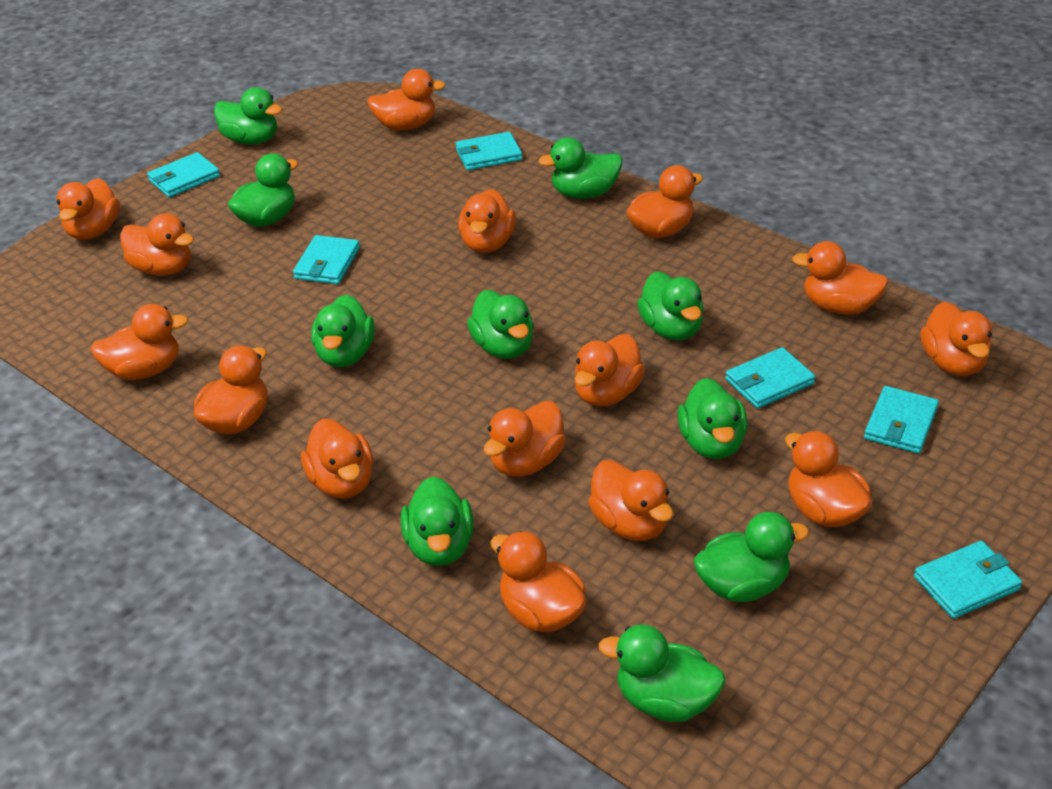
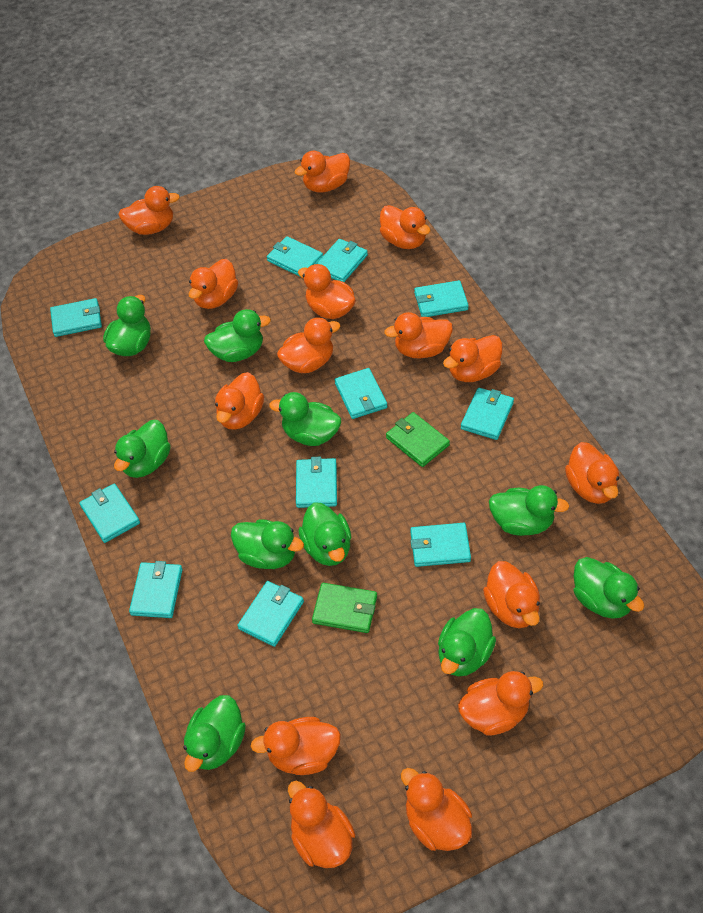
green wallet: none = 0 -> [312,583,377,633] [386,412,450,467] = 2
turquoise wallet: [147,152,220,197] [293,235,360,284] [456,132,522,170] [725,347,815,409] [864,386,939,454] [914,541,1022,619] = 6 -> [50,298,102,337] [79,483,140,543] [129,561,183,618] [237,581,304,647] [267,236,323,278] [296,457,337,508] [316,239,368,282] [335,368,387,419] [410,523,471,567] [414,280,469,317] [461,388,514,440] = 11

